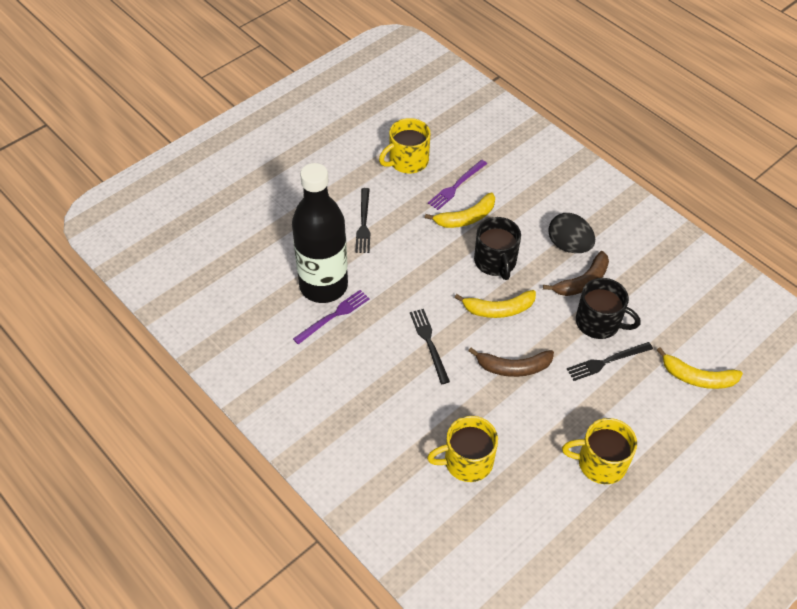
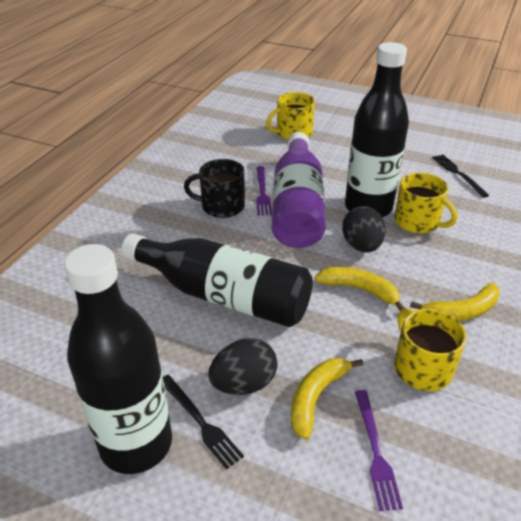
black bottle: [292,163,348,303] = 1 -> [64,244,172,474] [121,233,313,327] [345,42,409,217] = 3
black egg: [548,213,595,253] = 1 -> [208,338,277,395] [342,206,386,252] = 2
black fork: [355,188,370,253] [410,309,450,384] [567,342,653,381] = 3 -> [163,375,244,470] [432,155,489,198] = 2
black mug: [474,217,521,280] [576,278,641,339] = 2 -> [184,159,245,218] = 1
brown banana: [469,348,554,377] [543,251,609,296] = 2 -> none = 0
purple bottle: none = 0 -> [272,132,326,248] = 1

